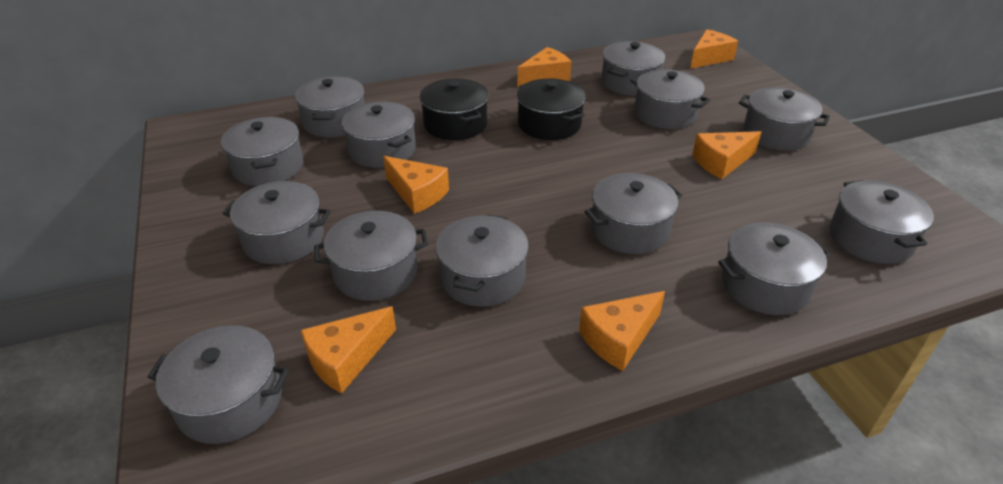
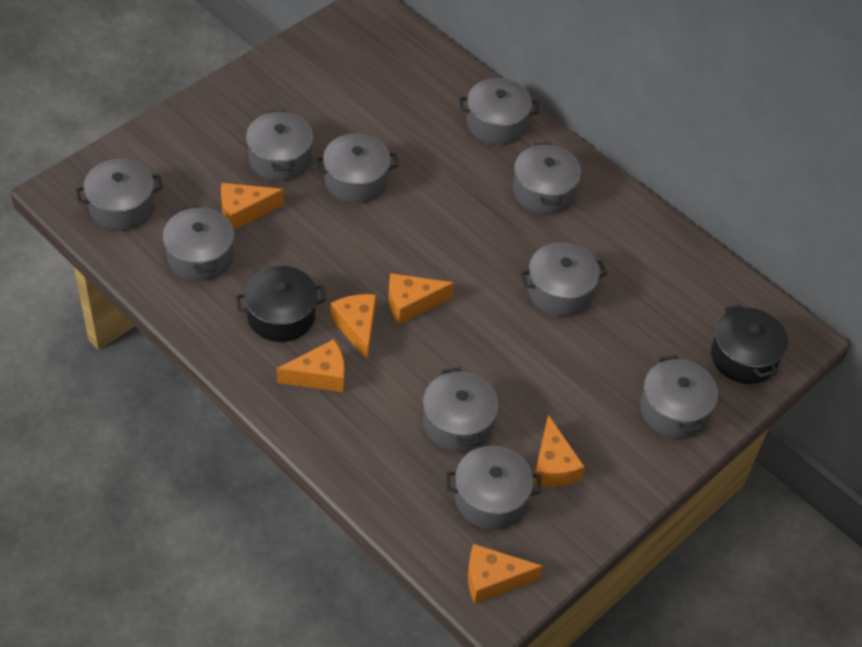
grey pot: [148,325,289,444] [221,117,303,186] [223,181,331,264] [295,76,365,138] [314,211,428,301] [341,102,416,168] [435,214,529,307] [584,173,682,254] [601,41,666,96] [631,69,710,129] [718,222,831,315] [739,87,830,151] [830,180,934,264] = 13 -> [76,159,163,231] [163,205,234,282] [246,110,314,181] [315,134,399,203] [423,368,499,452] [446,446,542,530] [460,78,539,145] [513,143,581,214] [520,242,607,316] [640,355,718,438] = 10

